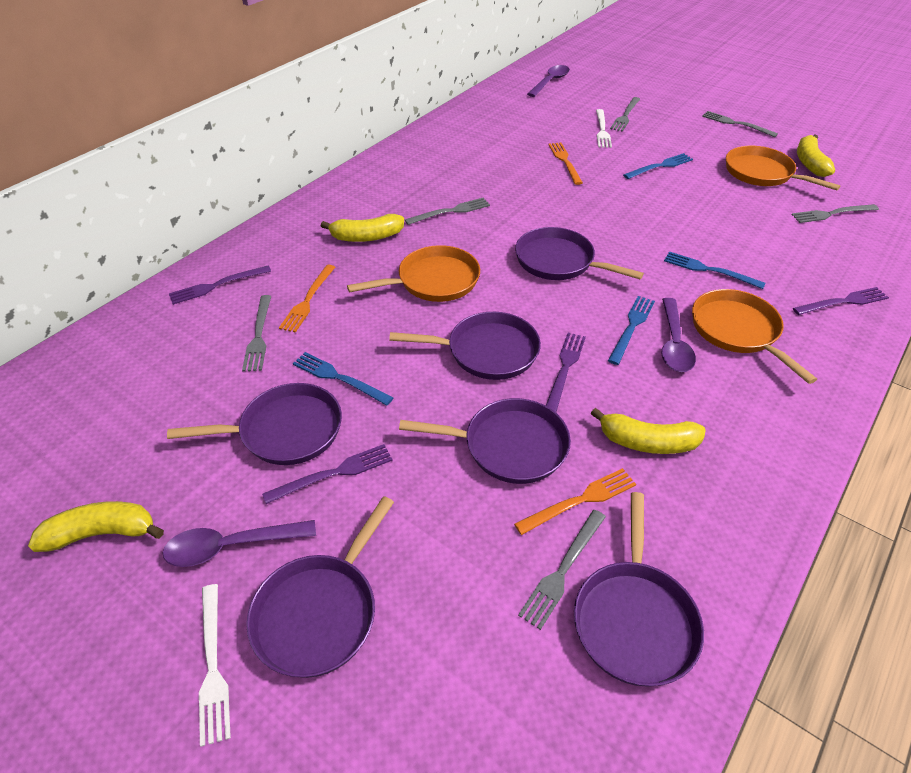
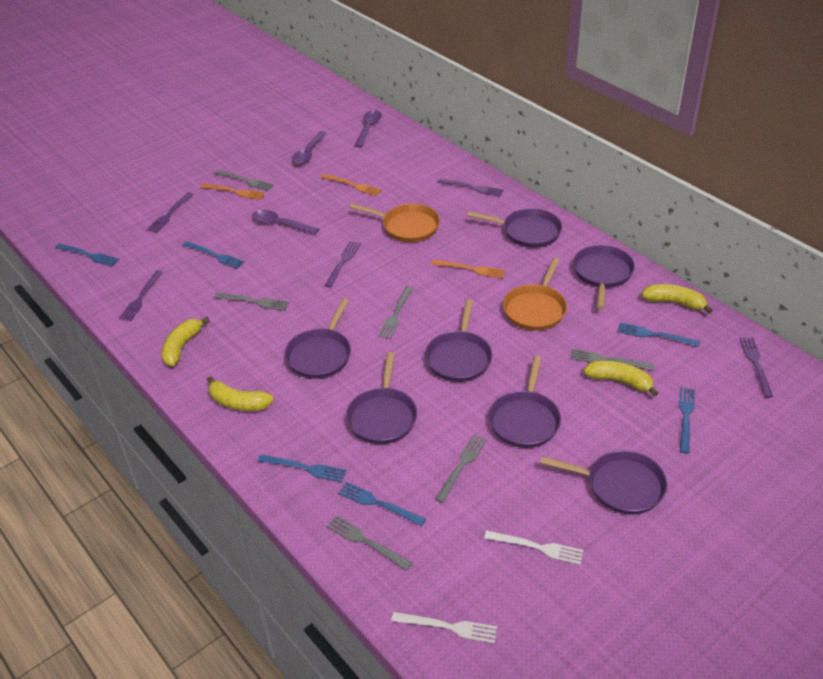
blue fork: [293,352,393,406] [608,296,655,365] [623,153,693,179] [664,252,766,289] = 4 -> [55,244,119,267] [183,241,245,269] [258,454,347,483] [338,482,426,526] [617,322,700,347] [679,387,695,454] = 6
orange pan: [347,245,480,302] [692,289,817,384] [726,146,841,190] = 3 -> [350,203,440,242] [503,258,567,331] = 2
purple fork: [169,266,271,305] [262,444,393,504] [546,333,586,412] [793,287,889,315] = 4 -> [119,270,163,321] [147,192,194,233] [324,241,361,287] [437,179,503,197] [740,338,773,398] = 5
purple pan: [167,383,342,465] [246,496,394,678] [389,312,541,380] [399,398,571,484] [515,227,644,280] [574,492,704,687] = 6 -> [285,299,351,379] [346,352,417,444] [425,299,492,382] [467,208,562,248] [489,356,561,448] [540,450,667,514] [573,245,635,309] = 7

